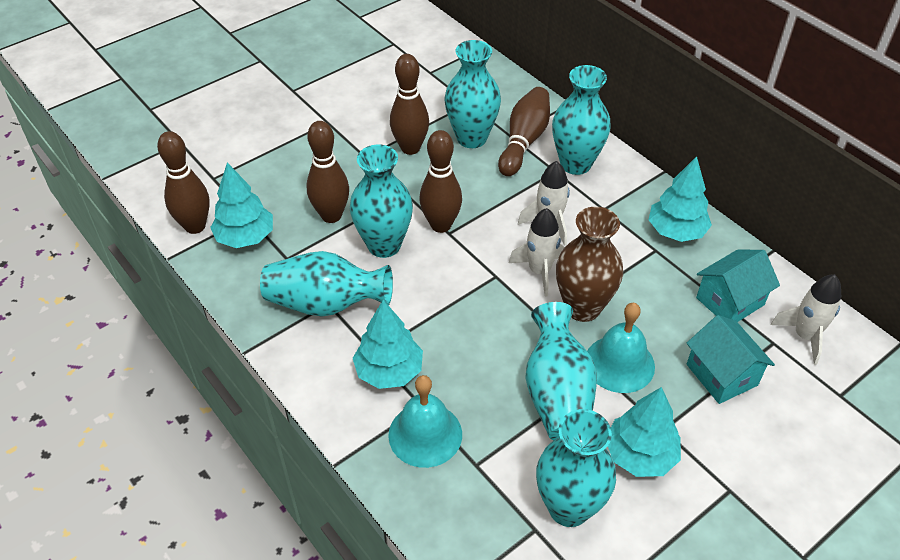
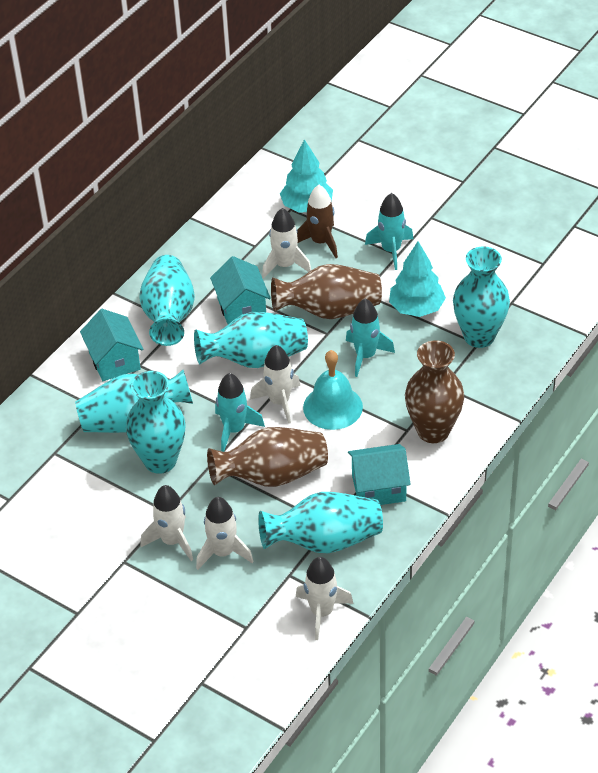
brown bowling pin: [157,131,210,234] [307,121,349,223] [390,54,429,155] [419,130,462,233] [498,87,550,176] = 5 -> none = 0
brown rocket: none = 0 -> [297,185,338,258] = 1
brown vase: [556,206,623,322] = 1 -> [207,427,328,487] [271,264,382,319] [405,340,464,443] = 3
turquoise bell: [388,375,462,468] [587,303,655,393] = 2 -> [303,350,363,430] = 1
turquoise house: [687,315,775,404] [696,250,780,322] = 2 -> [80,309,143,381] [210,256,271,324] [348,444,410,505] = 3
turquoise rocket: none = 0 -> [215,373,265,452] [346,299,395,377] [365,193,413,270] = 3
turquoise tree: [210,163,273,248] [353,300,423,389] [608,387,681,477] [649,156,712,242] = 4 -> [280,139,333,213] [389,241,446,317] = 2
white rocket: [509,208,565,297] [518,161,570,246] [771,274,841,365] = 3 -> [140,485,193,561] [196,497,254,570] [250,345,300,424] [262,208,311,279] [296,557,354,640] = 5

